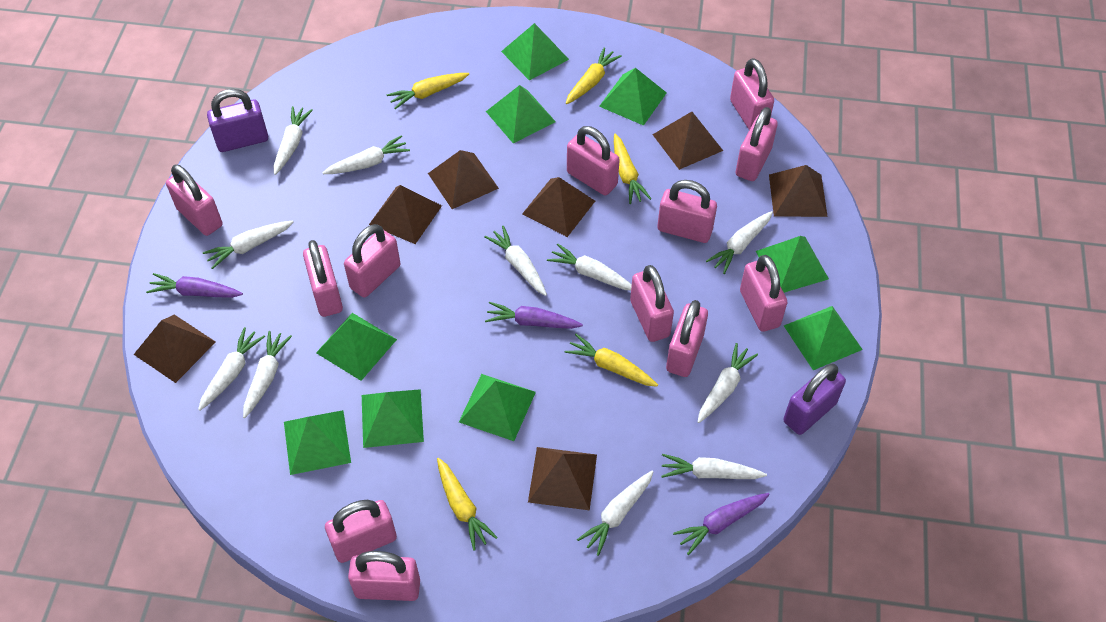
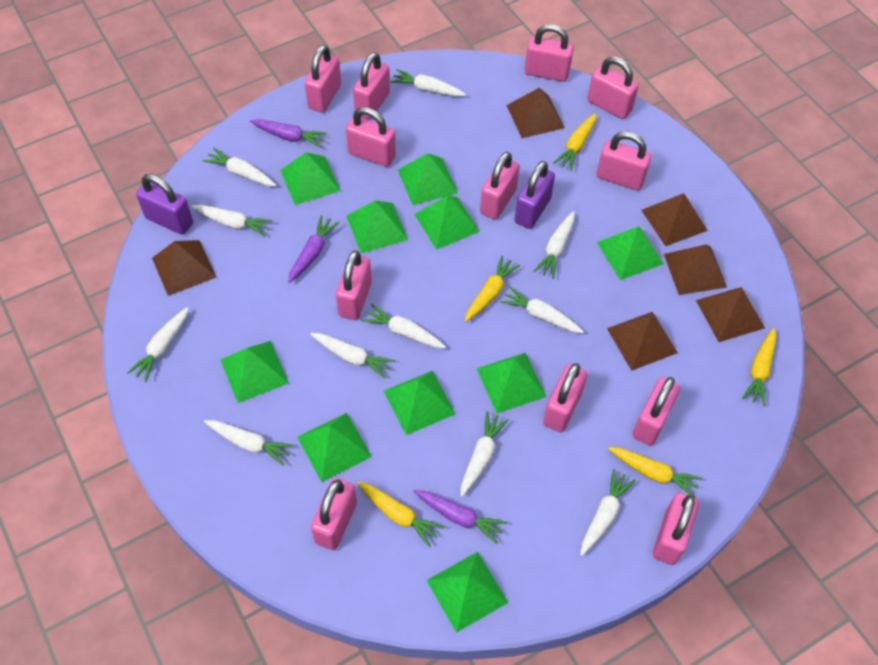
brown pyramid: [134,315,216,383] [369,185,442,244] [428,150,499,209] [522,177,595,237] [528,447,597,510] [652,112,723,170] [769,165,828,217] = 7 -> [152,240,216,296] [506,87,565,138] [607,312,678,371] [641,193,708,246] [664,245,727,295] [696,287,765,342] = 6
green pyramid: [284,410,351,475] [316,313,397,381] [362,389,424,448] [459,374,536,441] [486,85,556,144] [501,23,569,80] [599,68,667,126] [756,236,829,293] [784,306,863,370] = 9 -> [221,341,289,403] [280,152,341,205] [297,413,372,482] [346,201,408,253] [384,371,455,435] [398,153,458,205] [414,196,480,250] [426,552,508,633] [476,353,546,414] [597,227,664,280] = 10

